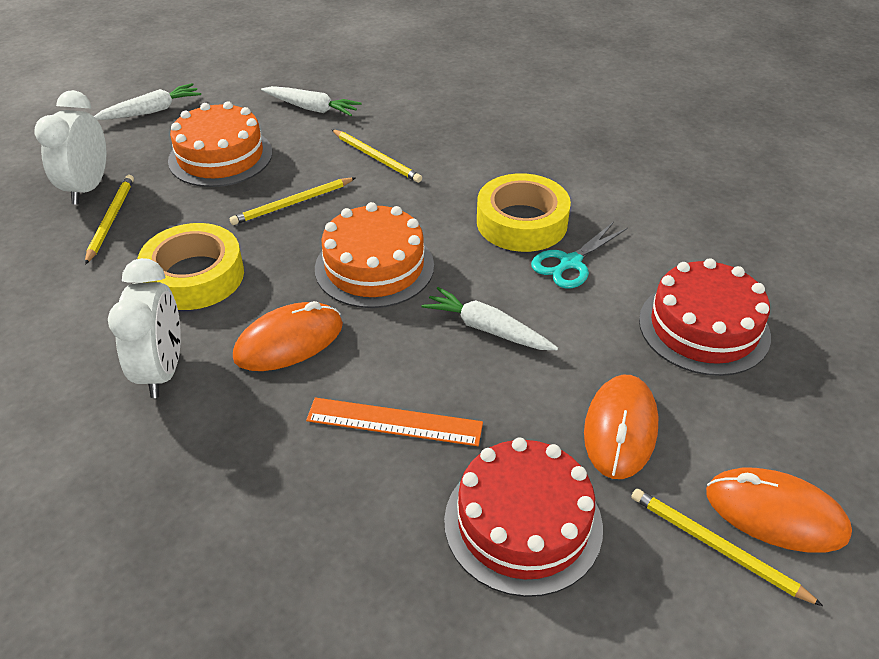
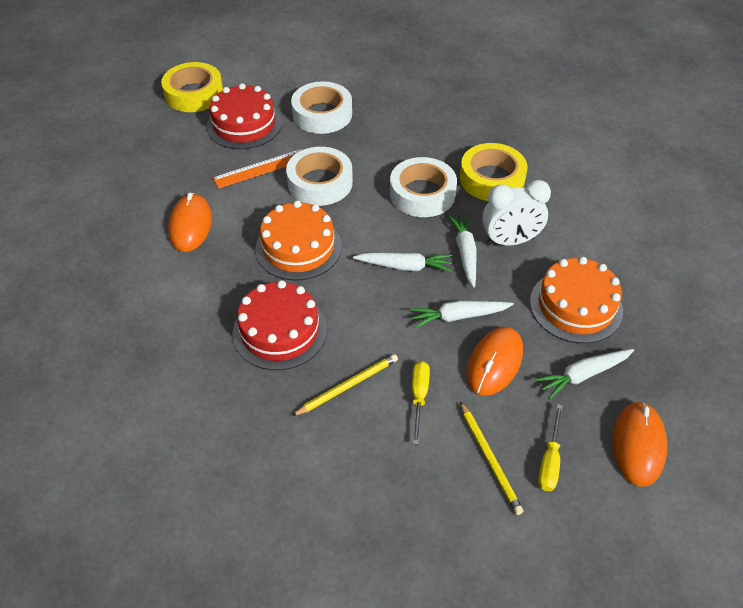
turquoise scissors: [531,222,628,288] = 1 -> none = 0
white carrot: [94,83,201,120] [261,86,362,116] [421,287,558,350] = 3 -> [353,252,452,272] [410,300,514,328] [448,214,477,288] [535,349,634,400] = 4
white clock: [34,90,107,205] [108,258,181,398] = 2 -> [482,180,551,246] = 1
white tape: none = 0 -> [286,147,353,206] [291,81,352,134] [390,157,457,217] = 3
yellow pencil: [85,175,134,265] [230,178,355,225] [331,129,422,183] [631,489,823,606] = 4 -> [292,354,398,416] [460,402,524,515] = 2
yellow screwdriver: none = 0 -> [412,361,430,444] [538,404,563,491] = 2

